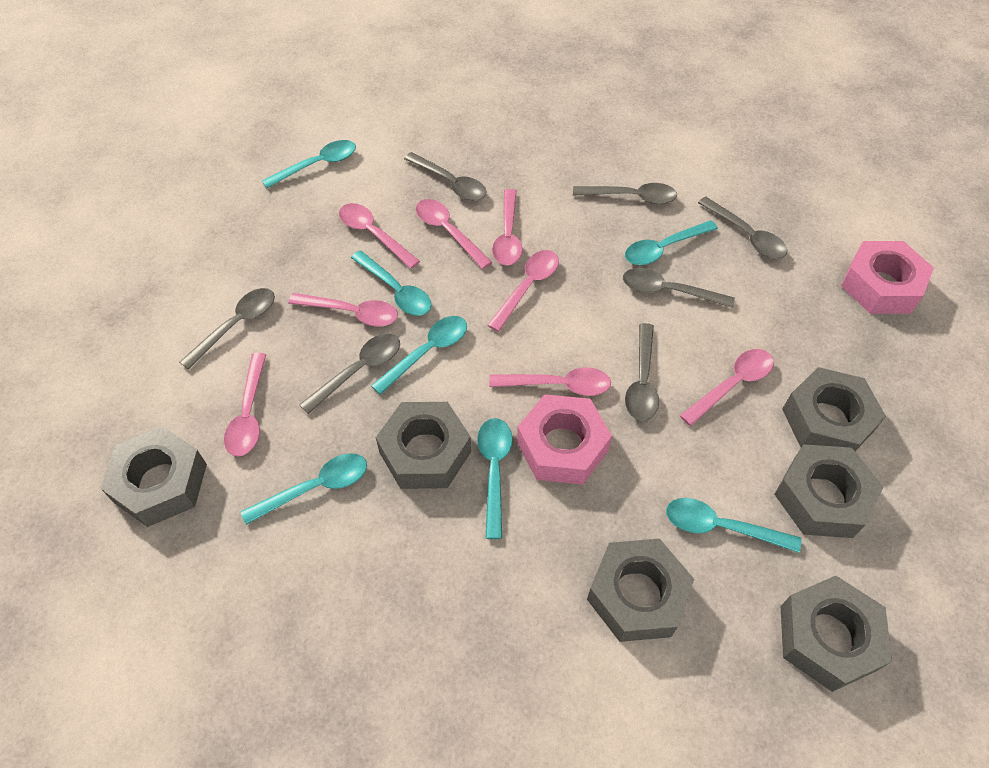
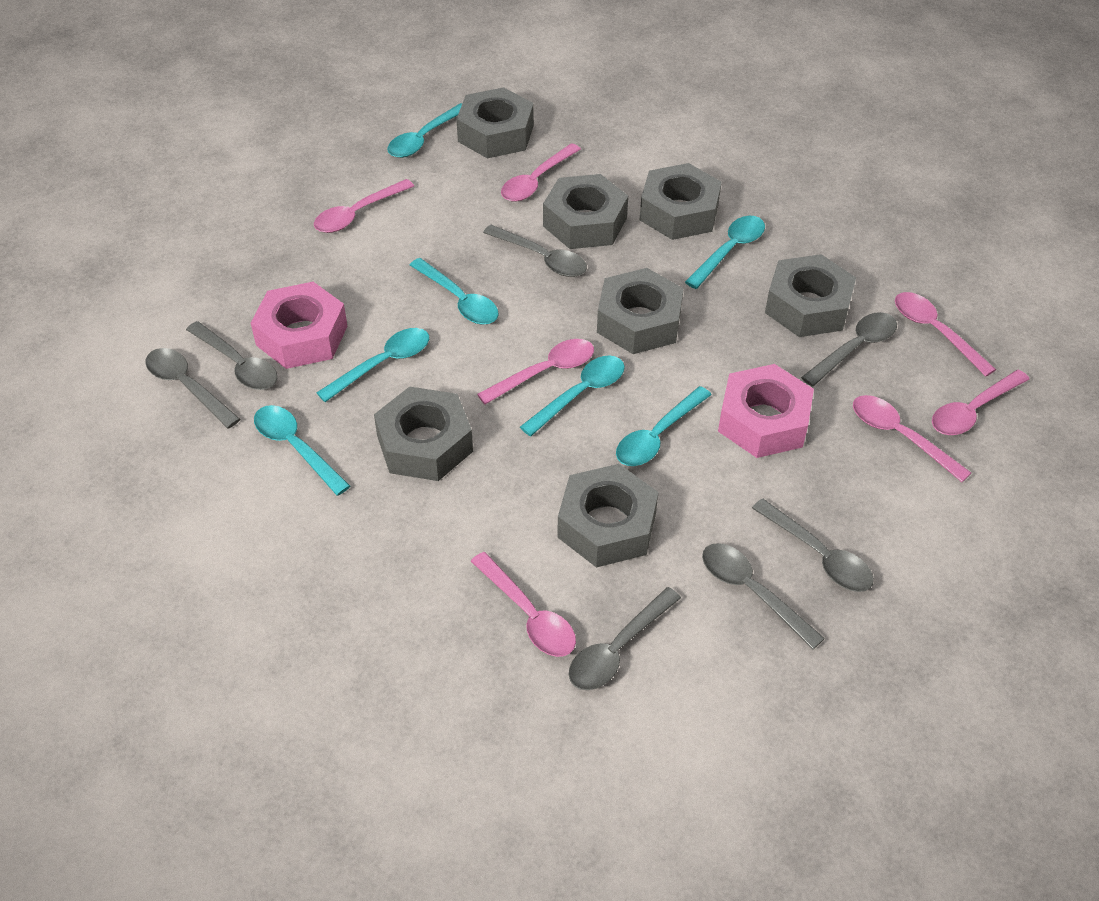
grey nut: [100,427,207,527] [376,402,471,489] [587,539,694,642] [774,444,883,538] [781,576,892,692] [782,367,886,451] = 6 -> [374,386,473,481] [456,87,534,159] [543,174,628,249] [557,464,659,567] [597,268,684,354] [640,163,722,240] [765,254,856,337] = 7
pink spoon: [224,353,266,456] [288,293,398,327] [339,203,420,269] [416,199,492,269] [487,250,559,332] [489,367,611,396] [492,189,522,265] [680,349,774,426] = 8 -> [314,179,414,233] [471,552,576,657] [477,339,594,405] [501,143,581,202] [853,395,971,482] [895,292,996,377] [932,370,1029,435] = 7

